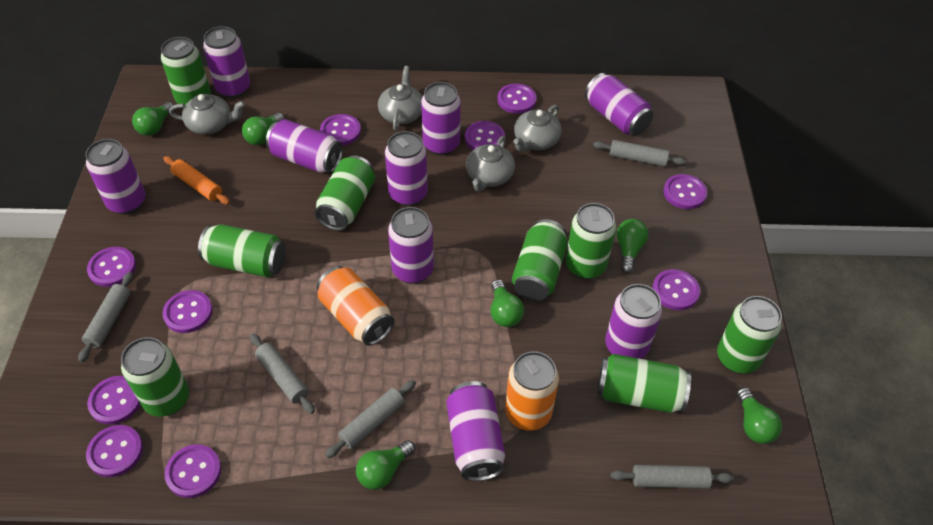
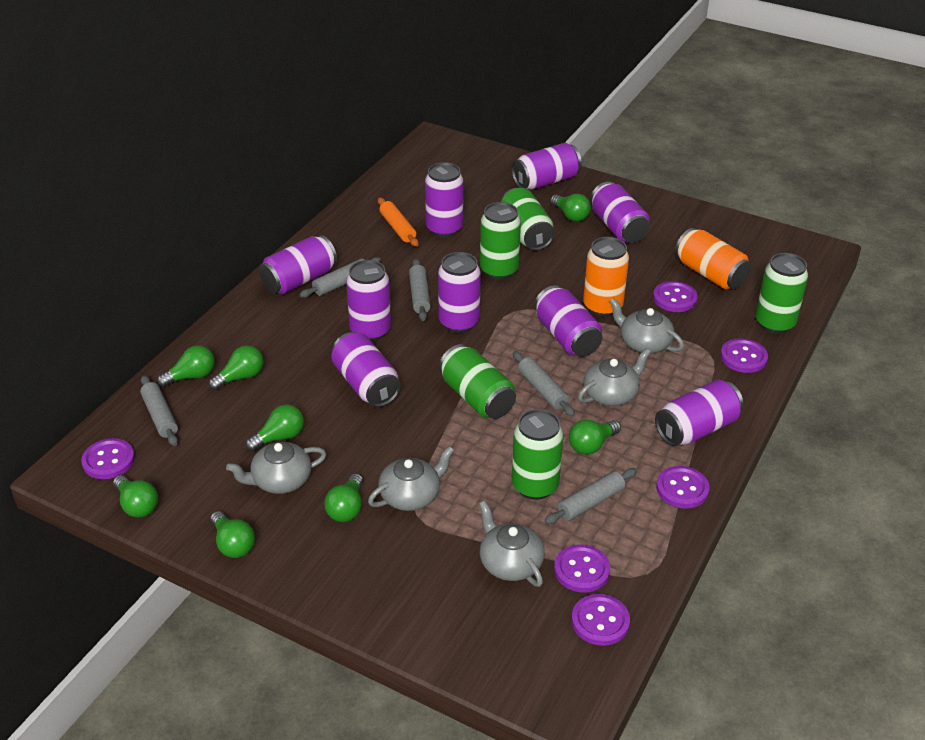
green can: [121,337,189,417] [161,37,211,105] [198,224,286,277] [315,155,375,231] [512,219,568,301] [566,203,616,279] [597,354,691,413] [717,296,782,374] = 8 -> [439,344,516,419] [480,202,521,280] [501,188,555,250] [512,409,564,500] [755,253,808,334] = 5
green light bulb: [132,102,174,136] [242,113,285,145] [356,440,415,490] [491,279,524,327] [617,219,648,273] [737,387,782,444] = 6 -> [113,475,158,518] [157,345,215,387] [209,345,264,390] [210,511,255,558] [245,404,304,451] [324,474,363,522] [550,194,591,222] [569,420,621,455] = 8
grey teapot: [169,94,245,135] [378,66,422,131] [466,136,515,192] [513,105,562,152] = 4 -> [226,442,326,494] [368,446,454,511] [479,501,545,587] [578,348,651,406] [609,298,684,353] = 5
purple button: [86,425,143,477] [87,247,136,287] [87,376,141,425] [162,290,213,333] [165,444,221,498] [320,114,361,146] [465,121,505,150] [497,84,536,114] [652,269,700,310] [663,174,707,209] = 10 -> [81,438,135,479] [554,544,610,593] [571,594,630,646] [653,281,698,312] [656,466,710,508] [721,338,768,373] = 6

